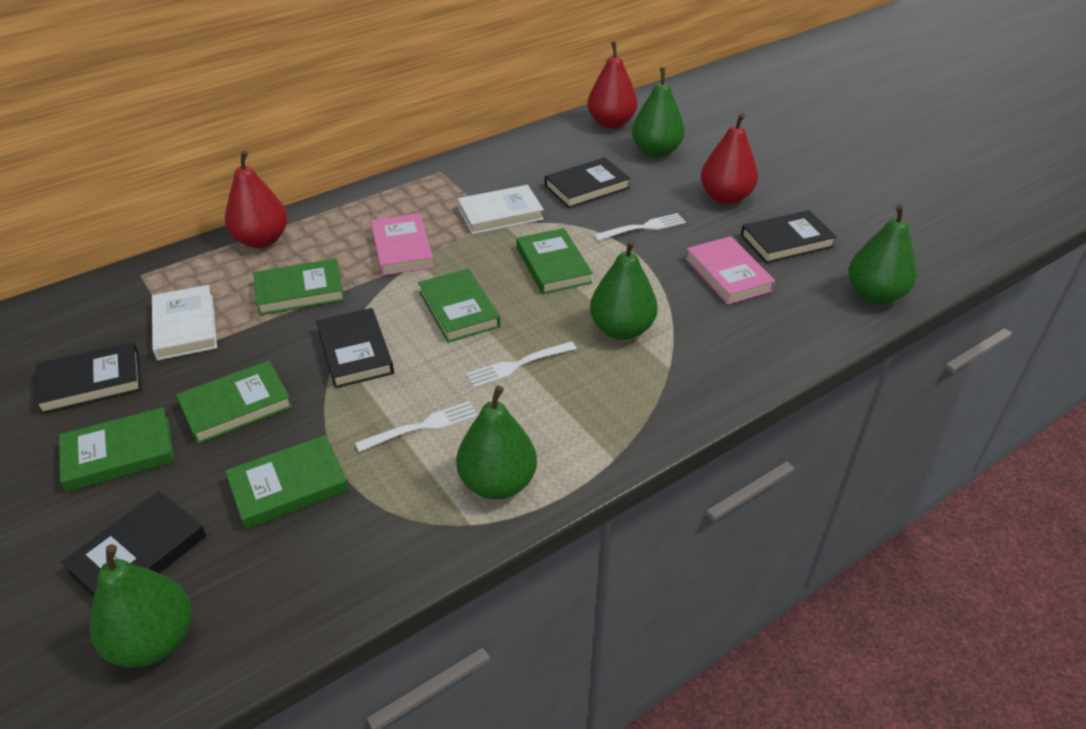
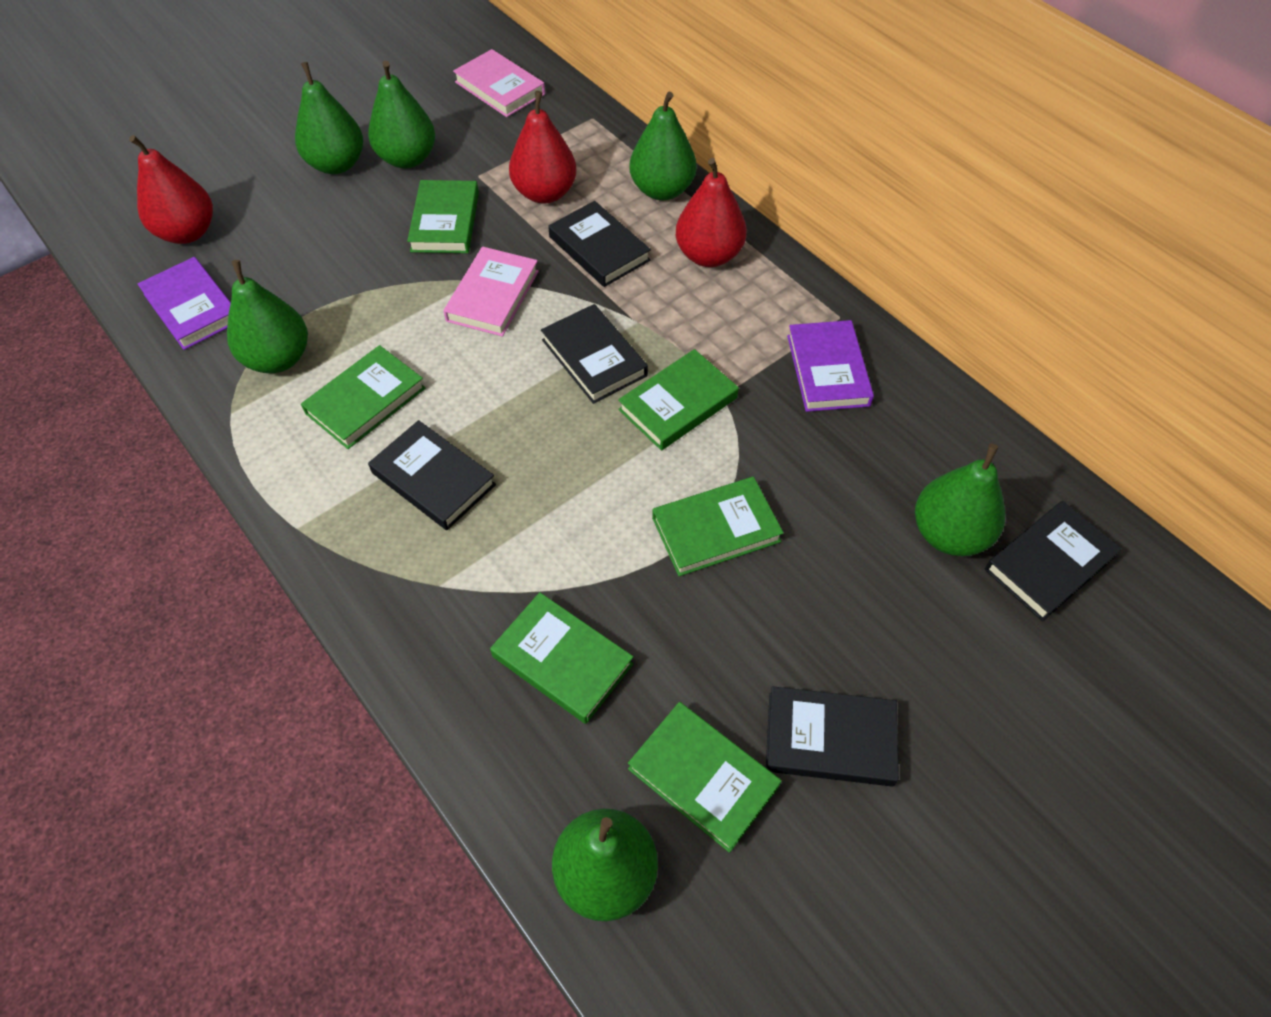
green pear: [89,544,192,668] [456,385,537,499] [590,239,658,340] [632,68,685,158] [848,204,917,304] = 5 -> [227,260,308,373] [295,62,363,174] [368,61,435,169] [552,809,658,921] [629,91,697,200] [915,444,1005,556] = 6
purple book: none = 0 -> [138,257,231,350] [787,320,874,412] = 2
white book: [152,285,217,360] [458,185,544,234] = 2 -> none = 0
white fork: [355,401,478,452] [466,341,576,388] [594,213,686,241] = 3 -> none = 0

